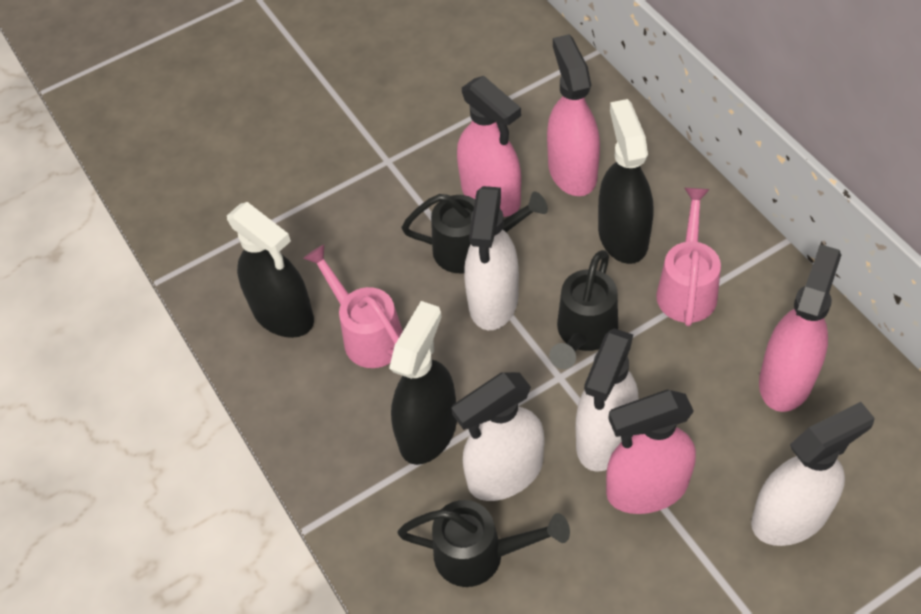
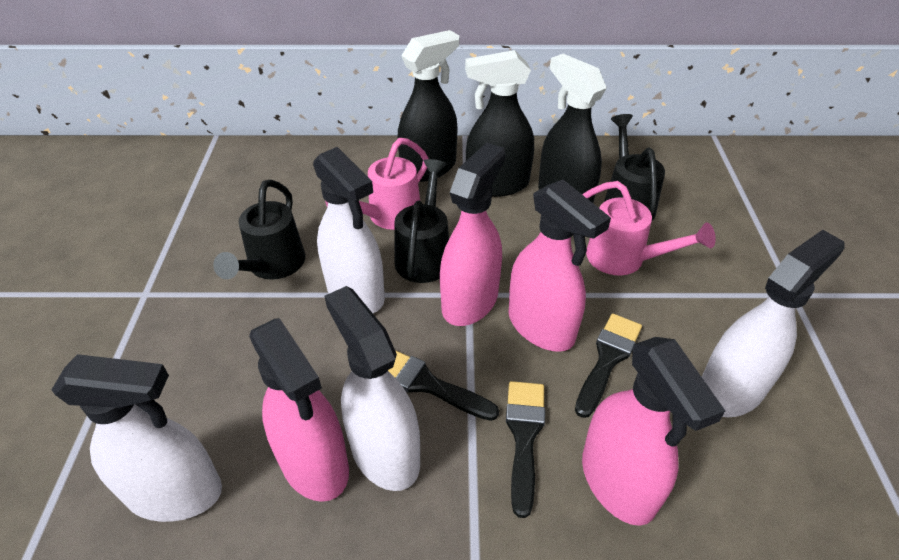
black brush: none = 0 -> [388,350,499,421] [506,381,545,518] [575,313,642,418] = 3

